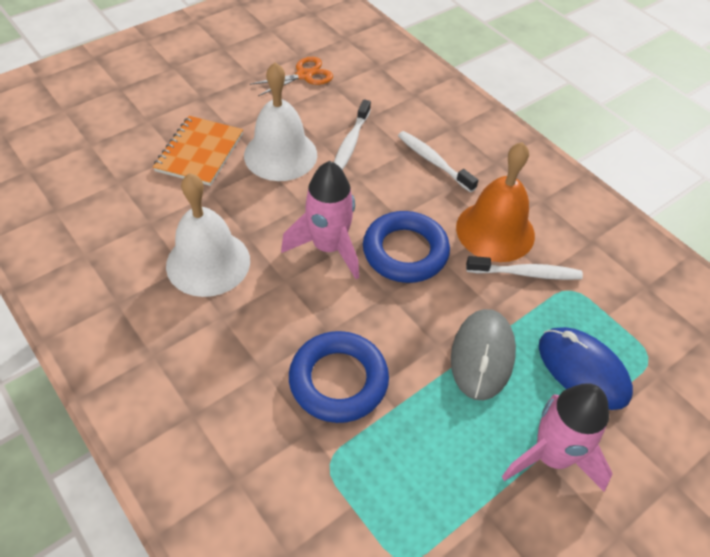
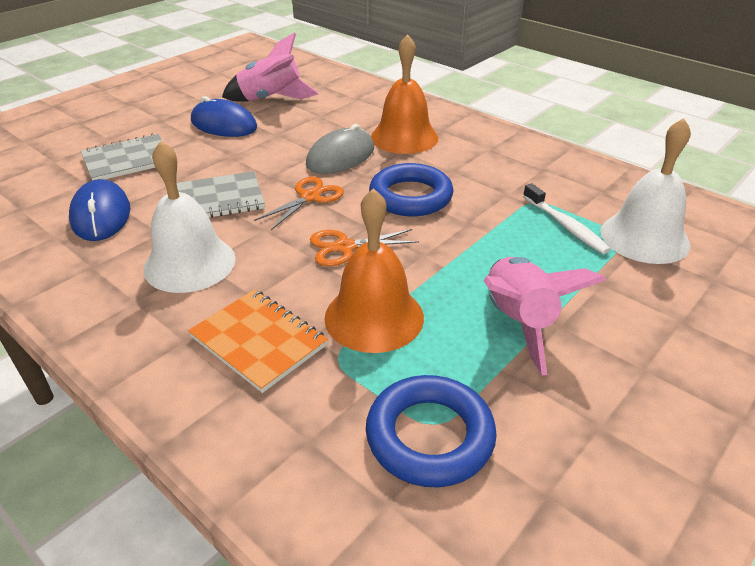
blue mouse: [539,327,633,410] = 1 -> [69,179,130,241] [191,96,257,137] = 2
grey notebook: none = 0 -> [81,134,164,181] [177,171,265,218] = 2
orange bell: [456,142,535,262] = 1 -> [324,188,424,353] [371,34,438,154] = 2
orange scissors: [250,57,333,96] = 1 -> [254,177,344,230] [310,229,419,266] = 2
white toothbrush: [334,99,371,170] [398,131,478,192] [466,256,583,280] = 3 -> [523,183,611,254] = 1

